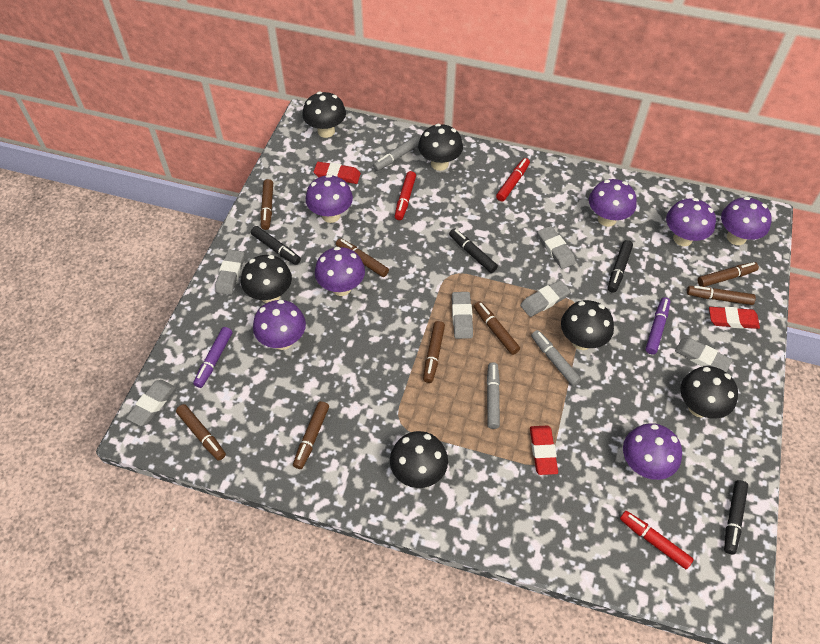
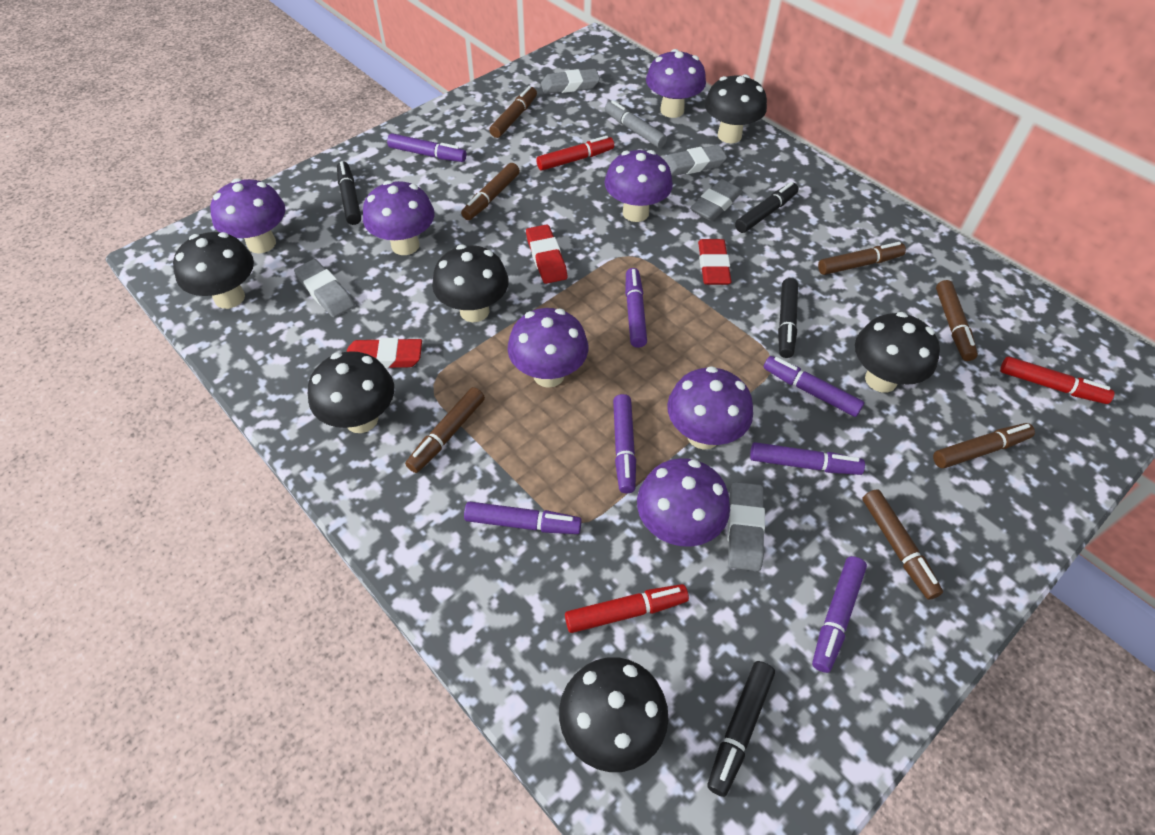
brown marker: [176,404,226,461] [260,179,273,230] [293,401,329,469] [336,238,389,277] [423,321,445,383] [474,301,520,355] [687,286,756,305] [698,262,759,287] = 8 -> [405,387,485,473] [461,163,520,220] [489,86,537,138] [818,242,906,275] [862,489,943,600] [933,423,1035,468] [936,280,978,361] = 7
grey eraser: [126,380,176,426] [215,250,244,295] [452,292,473,339] [520,280,571,317] [538,226,576,269] [675,338,733,372] = 6 -> [294,259,355,318] [541,69,600,94] [664,145,727,176] [690,179,743,221] [727,482,765,571] = 5
grey marker: [373,136,420,171] [487,362,500,429] [531,330,581,386] = 3 -> [605,100,667,148] = 1
purple marker: [193,327,232,388] [645,297,670,354] = 2 -> [387,133,466,162] [464,502,582,534] [613,394,636,494] [625,268,647,348] [750,442,865,475] [763,356,864,417] [812,556,867,673] = 7

